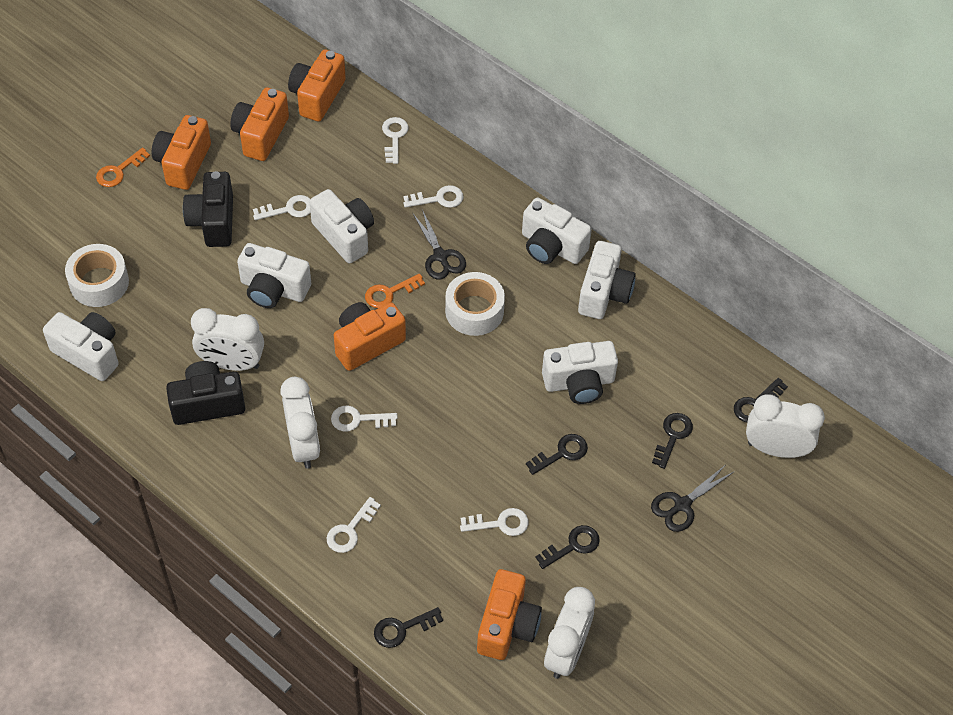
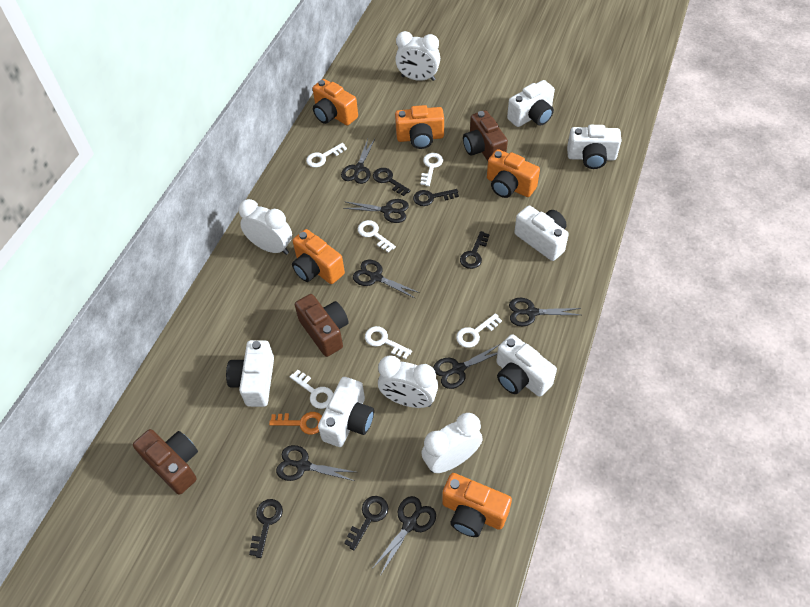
black camera: [166,361,245,425] [183,171,233,247] = 2 -> none = 0
black scissors: [413,209,466,279] [651,465,734,532] = 2 -> [276,445,355,481] [341,139,375,184] [343,199,409,223] [353,260,420,298] [372,496,436,574] [433,344,500,389] [509,298,581,327] = 7
brown camera: none = 0 -> [133,429,198,495] [295,294,349,357] [463,110,508,161] = 3
orange key: [96,147,150,187] [365,274,425,308] = 2 -> [269,412,322,434] = 1
white tape: [65,244,129,307] [445,272,505,336] = 2 -> none = 0

